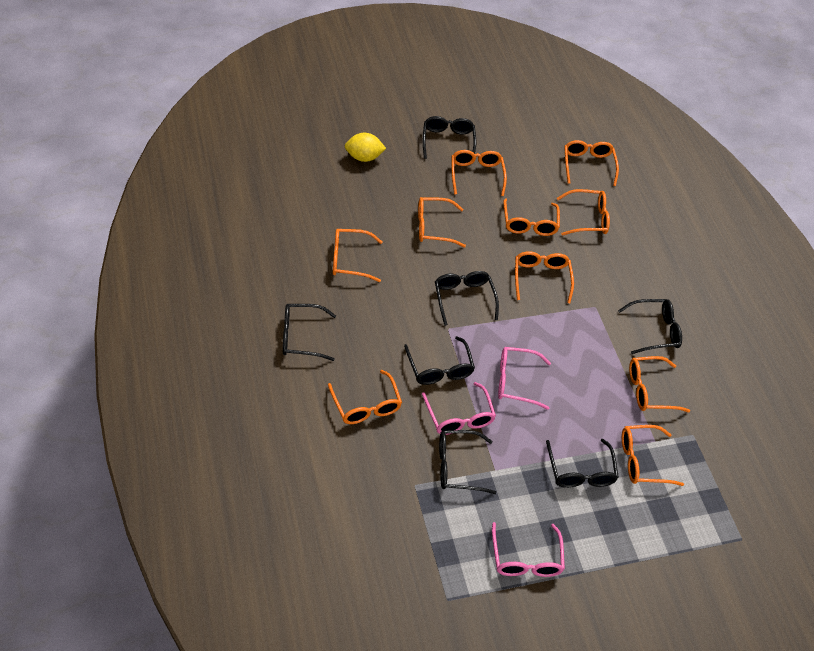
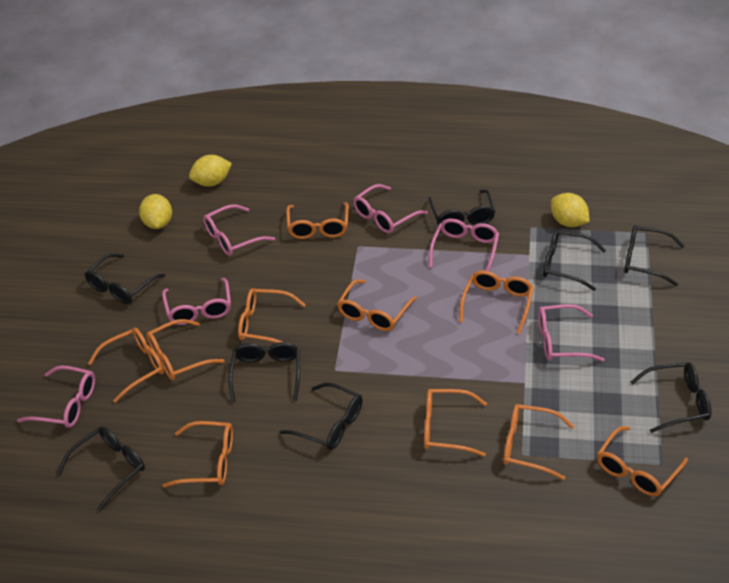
black glasses: [283,304,336,361] [404,336,475,385] [423,116,476,159] [435,271,499,326] [439,430,496,494] [546,439,619,488] [618,299,682,354] = 7 -> [57,426,145,511] [85,253,166,304] [228,342,300,403] [279,383,363,450] [428,189,496,225] [543,229,606,291] [624,225,684,286] [631,362,711,433] = 8
pink glasses: [422,382,496,435] [492,522,565,577] [498,347,551,410] = 3 -> [17,365,95,428] [162,278,231,325] [203,204,275,256] [353,184,428,233] [429,218,499,271] [538,304,605,362] = 6
yellow lemon: [345,133,386,162] = 1 -> [139,194,172,229] [189,155,232,187] [551,193,590,227] = 3

